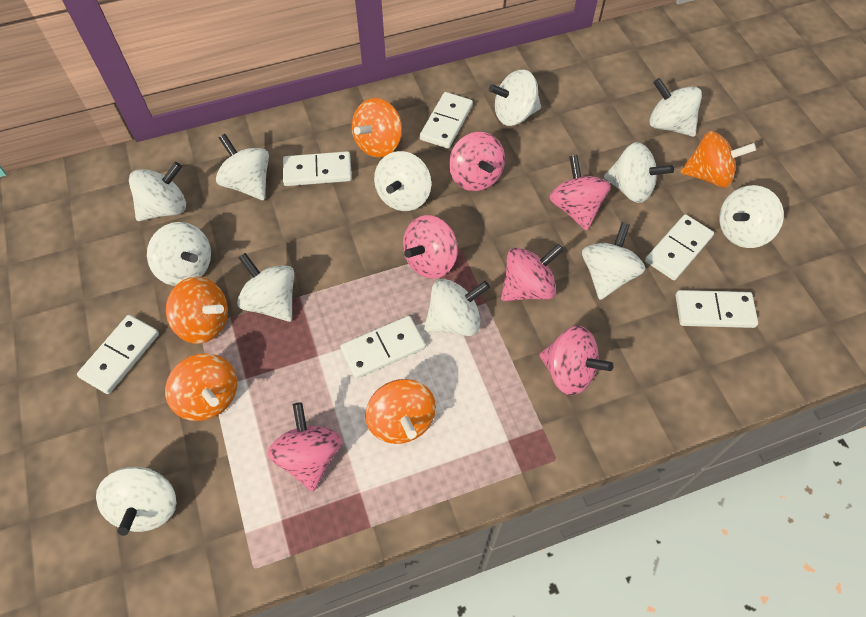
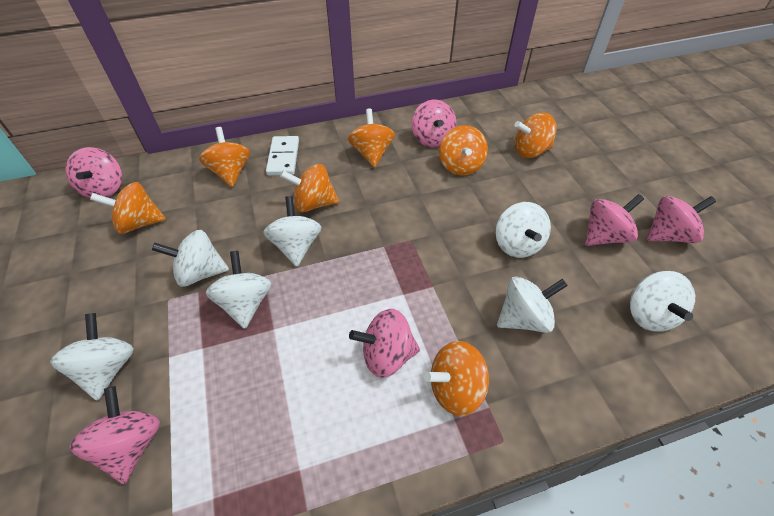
orange spinning top: [165,353,237,421] [166,276,228,344] [352,98,402,158] [365,379,436,444] [680,131,756,188] = 5 -> [90,182,166,234] [199,127,250,187] [280,164,339,212] [348,108,395,168] [424,341,489,416] [439,125,488,175] [515,113,557,158] = 7
white domino: [77,315,159,394] [283,151,352,186] [340,316,426,379] [420,92,473,149] [645,214,714,280] [676,290,758,328] = 6 -> [266,136,299,176] = 1
white spinning top: [96,467,176,536] [129,162,186,221] [147,222,211,286] [216,134,269,200] [237,253,294,322] [374,151,431,211] [424,279,490,336] [489,70,541,126] [582,222,645,300] [604,142,674,203] [649,78,702,137] [719,185,784,248] = 12 -> [50,313,134,401] [152,230,229,287] [206,251,272,329] [263,196,321,267] [496,202,551,258] [497,277,568,333] [630,271,695,332] = 7

